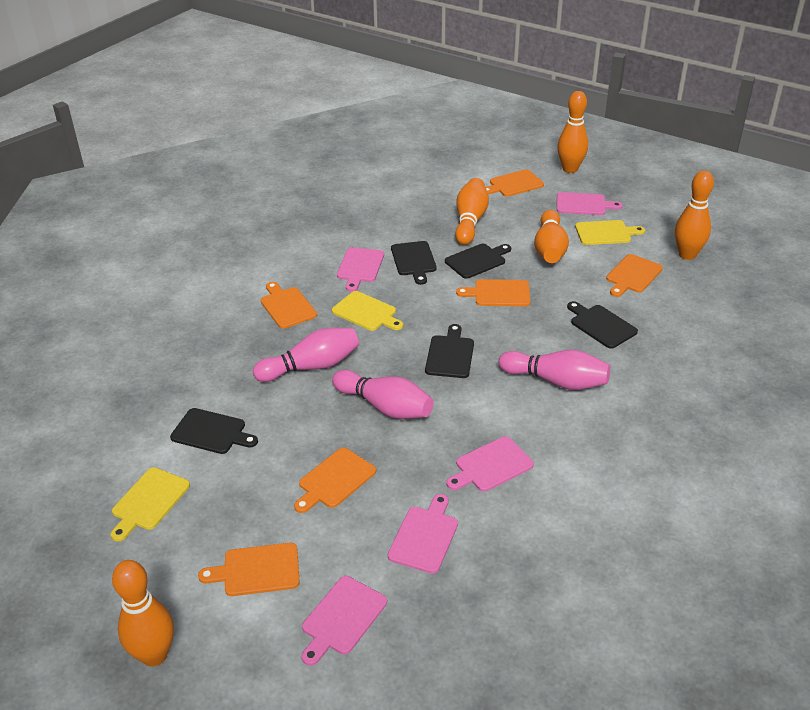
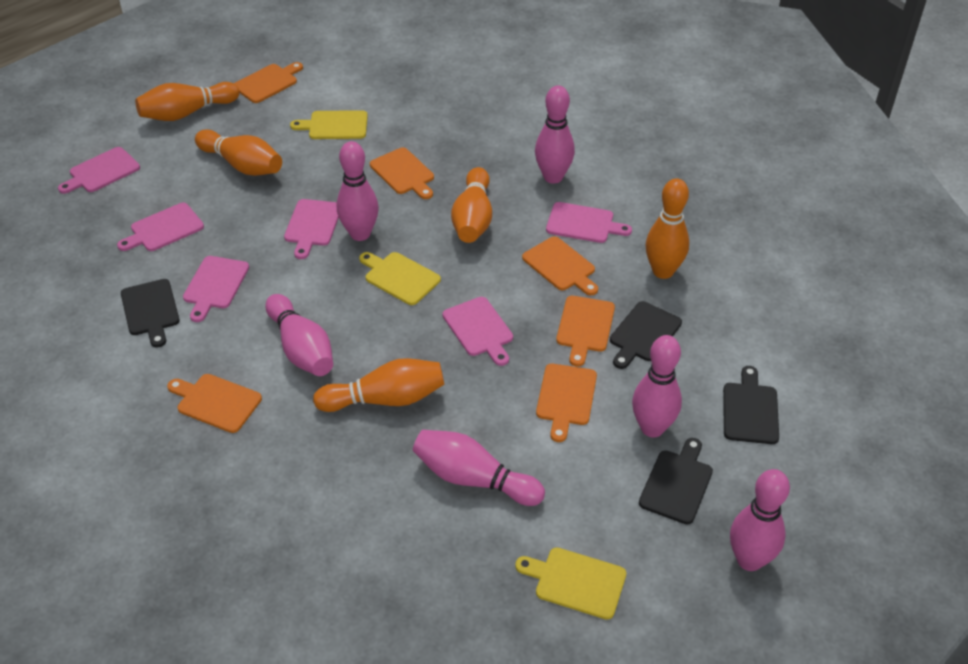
black cutting board: [170,408,258,454] [391,241,437,285] [425,324,474,378] [445,244,511,279] [567,301,638,349] = 5 -> [121,279,180,348] [610,301,682,369] [639,438,713,525] [723,366,779,444] = 4
pink bowling pin: [253,328,359,382] [332,370,434,419] [499,350,610,390] = 3 -> [265,294,333,376] [337,141,379,241] [413,430,545,506] [535,85,575,184] [632,335,682,437] [730,469,790,571] = 6
pink cutting board: [302,576,387,666] [337,247,384,292] [388,494,458,574] [447,436,534,492] [557,192,623,215] = 5 -> [58,147,140,194] [117,203,204,251] [183,256,249,322] [284,199,339,259] [443,297,513,366] [546,202,632,243] = 6

